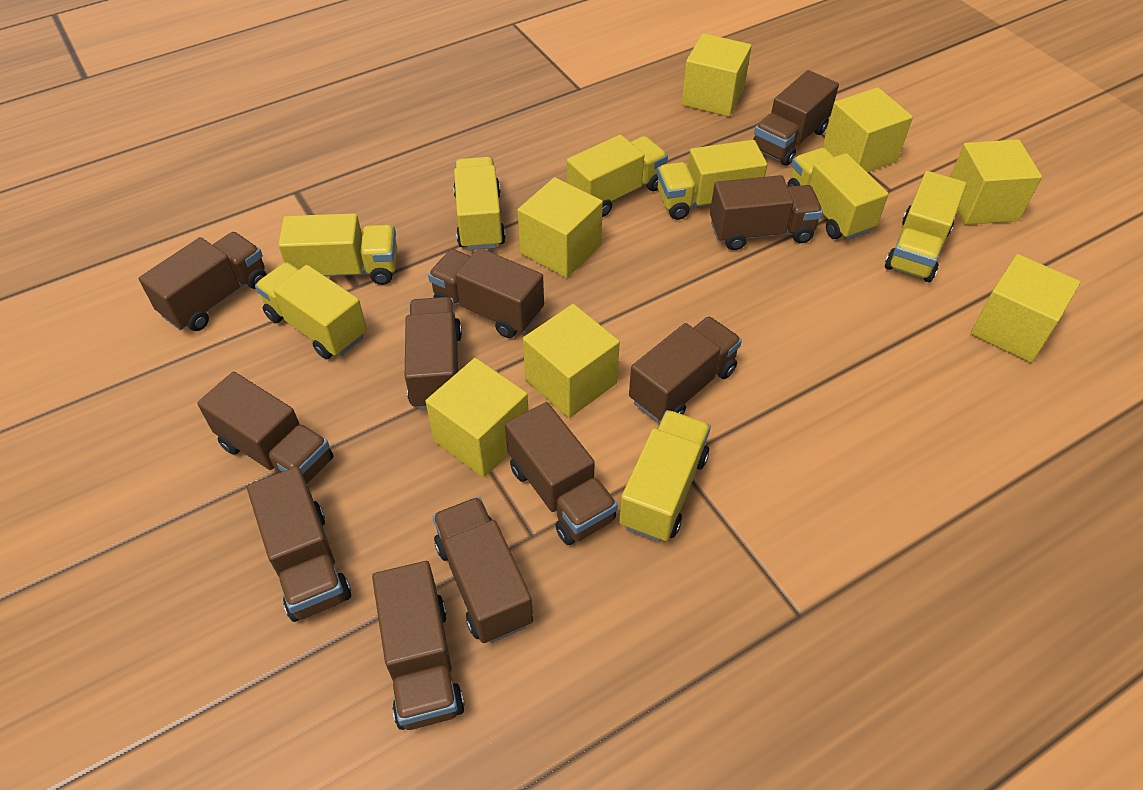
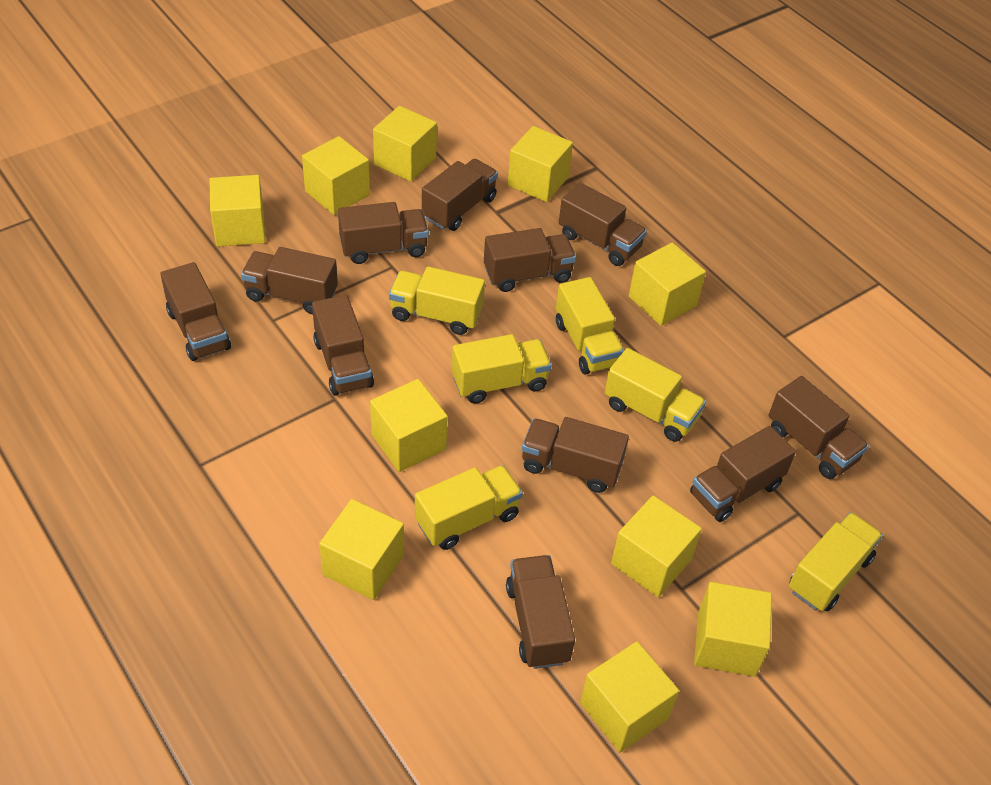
yellow cube: [425,358,529,478] [518,177,603,278] [523,304,620,418] [682,33,752,117] [823,87,913,172] [950,139,1042,225] [971,254,1081,363] = 7 -> [209,175,266,247] [302,136,370,215] [319,499,404,600] [370,379,448,472] [373,106,437,182] [508,126,573,202] [580,641,679,752] [611,495,702,597] [629,242,706,326] [694,582,772,677] = 10
yellow truck: [255,262,367,359] [278,213,397,285] [453,157,506,250] [567,134,668,217] [619,410,711,542] [657,140,767,220] [787,148,889,240] [885,171,966,282] = 8 -> [389,266,485,335] [415,465,523,550] [452,334,552,404] [556,277,624,375] [604,348,706,442] [789,512,883,612] = 6

